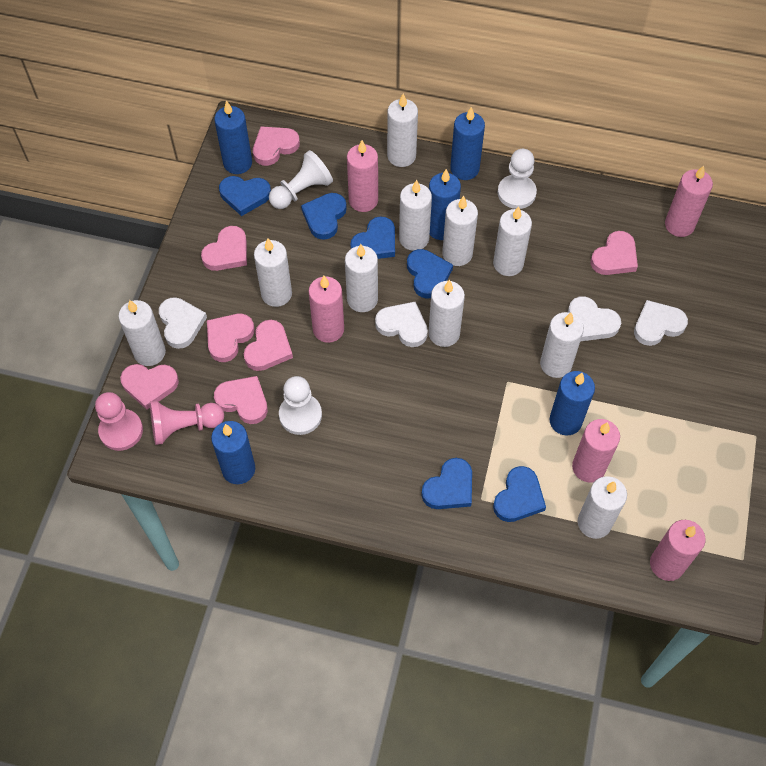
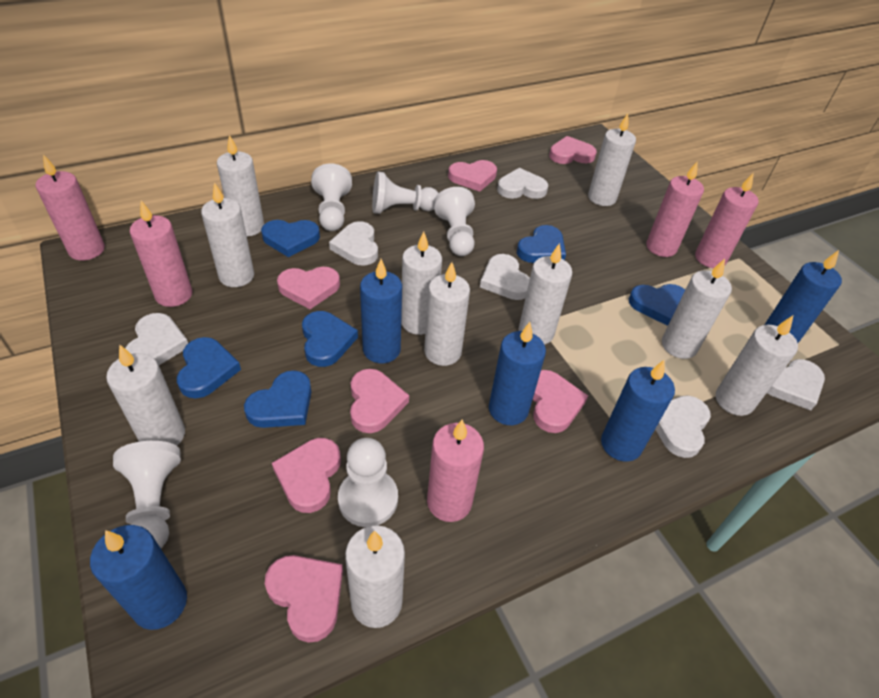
pink pawn: [95,392,143,451] [150,401,224,445] = 2 -> none = 0
white heart: [159,297,207,349] [375,302,428,347] [568,296,621,341] [634,300,688,346] = 4 -> [125,313,188,365] [329,221,378,266] [480,254,530,300] [497,168,548,199] [655,395,711,458] [767,359,825,410] = 6
white pawn: [269,150,333,209] [279,376,322,435] [498,149,537,209] = 3 -> [113,441,181,548] [311,164,352,231] [338,438,398,527] [372,172,439,214] [434,187,475,256] = 5

